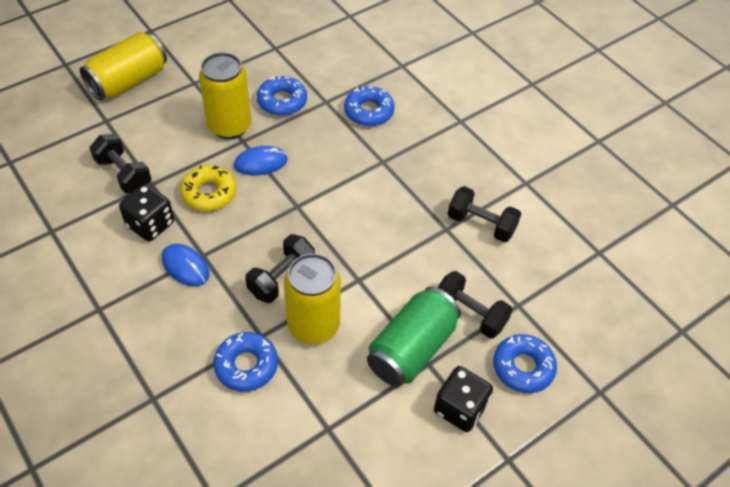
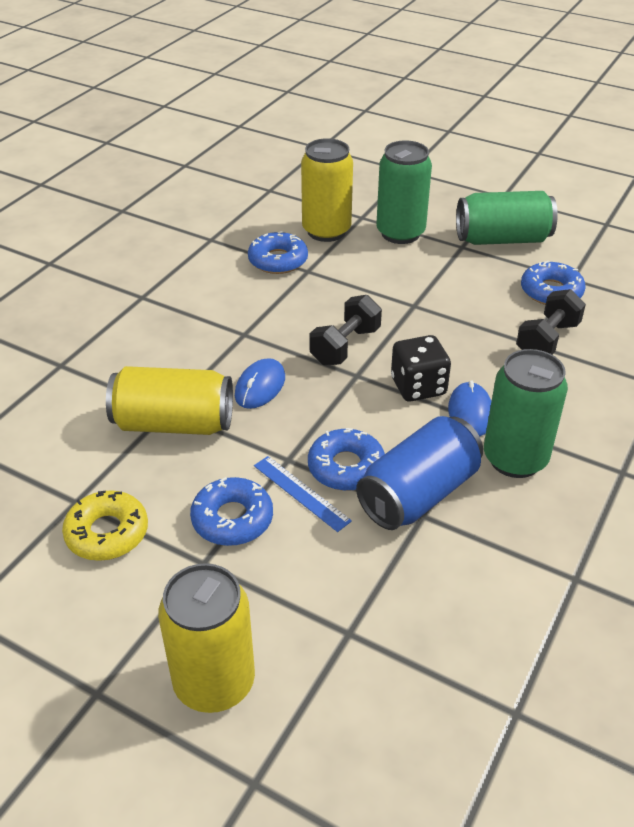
black dice: [119,184,174,241] [434,366,493,432] = 2 -> [391,335,451,402] = 1
black dumbbell: [90,134,151,194] [245,234,315,303] [437,271,512,339] [448,186,521,242] = 4 -> [309,295,382,366] [516,289,586,355] = 2
blue can: none = 0 -> [356,416,483,530] = 1
blue ruler: none = 0 -> [254,456,352,532] = 1
green can: [367,287,461,387] = 1 -> [376,140,432,244] [456,191,558,245] [484,349,568,478] = 3

